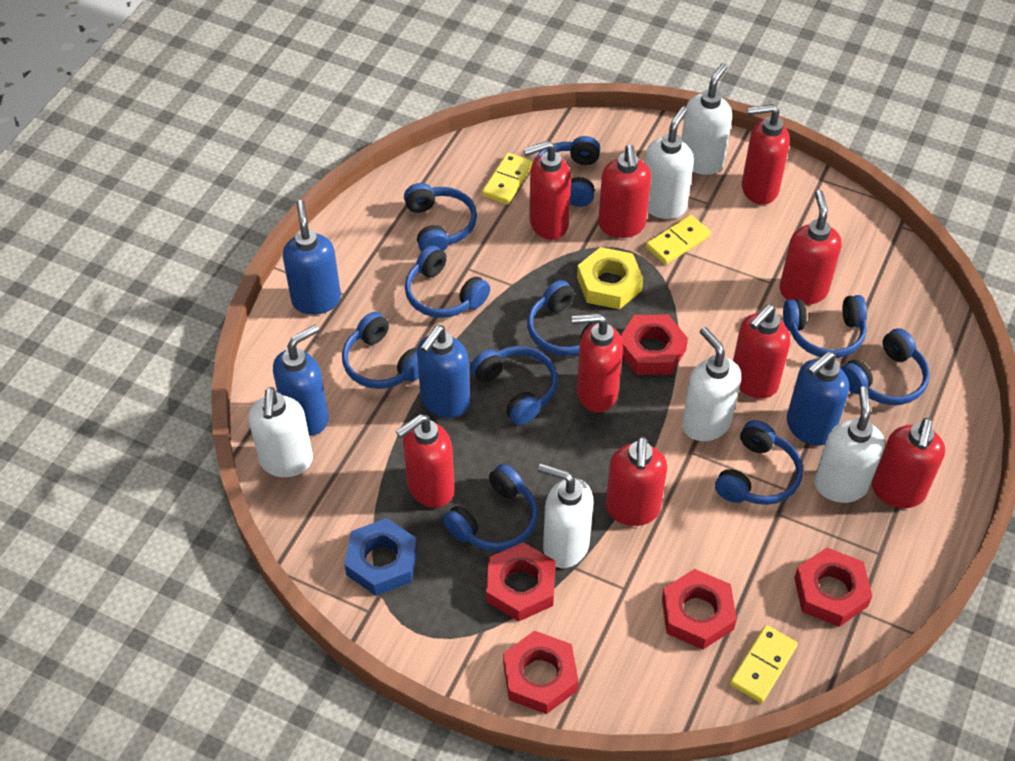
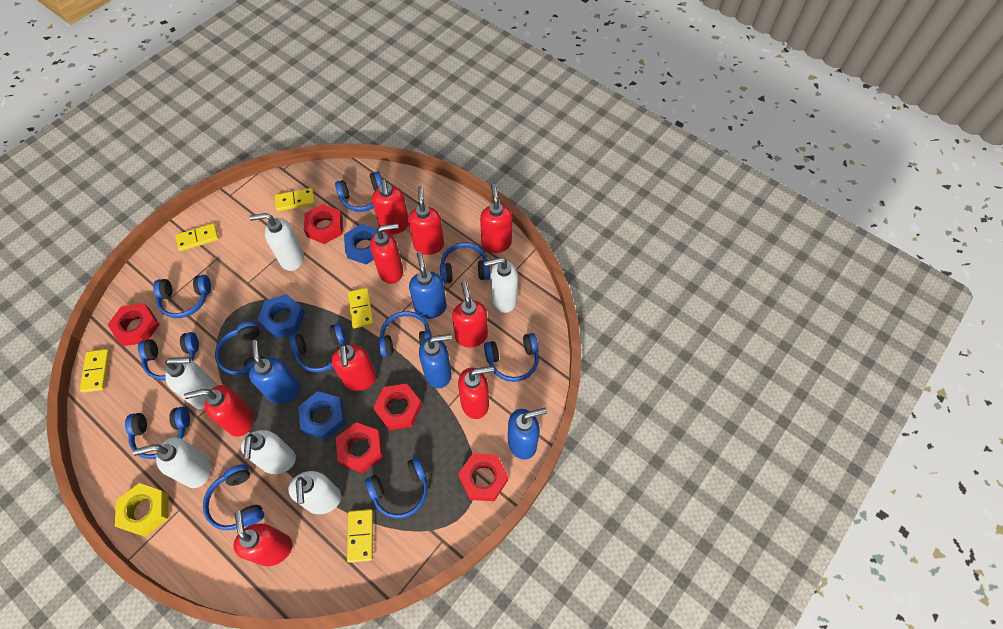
blue headphones: [342,312,419,389] [404,183,477,251] [405,245,490,318] [443,464,538,551] [470,346,558,425] [527,280,610,356] [535,136,600,207] [715,420,803,505] [783,295,867,358] [841,328,930,405] = 10 -> [125,407,190,459] [138,332,199,380] [153,275,211,318] [203,464,264,530] [215,321,264,375] [289,323,346,373] [335,172,382,212] [365,457,428,518] [378,311,432,357] [440,243,490,283] [484,333,539,382] = 11
blue nut: [344,518,417,596] = 1 -> [257,294,305,338] [298,391,345,440] [344,224,377,265] = 3
yellow domino: [482,153,533,204] [646,215,711,265] [730,625,798,703] = 3 -> [80,349,110,393] [175,223,219,251] [275,188,315,211] [347,509,373,563] [348,288,373,328] = 5

